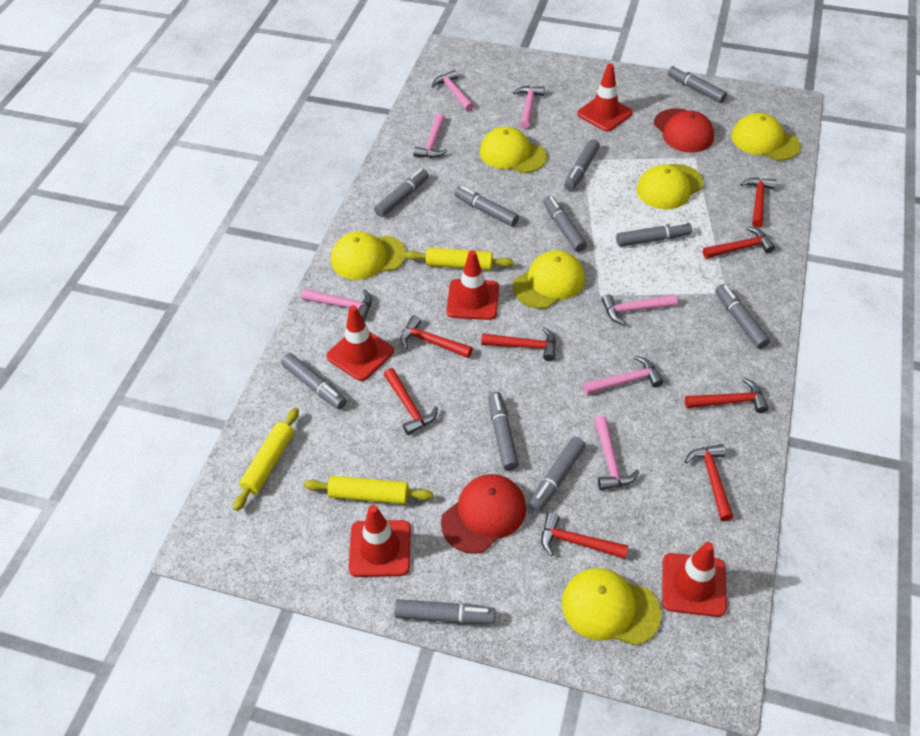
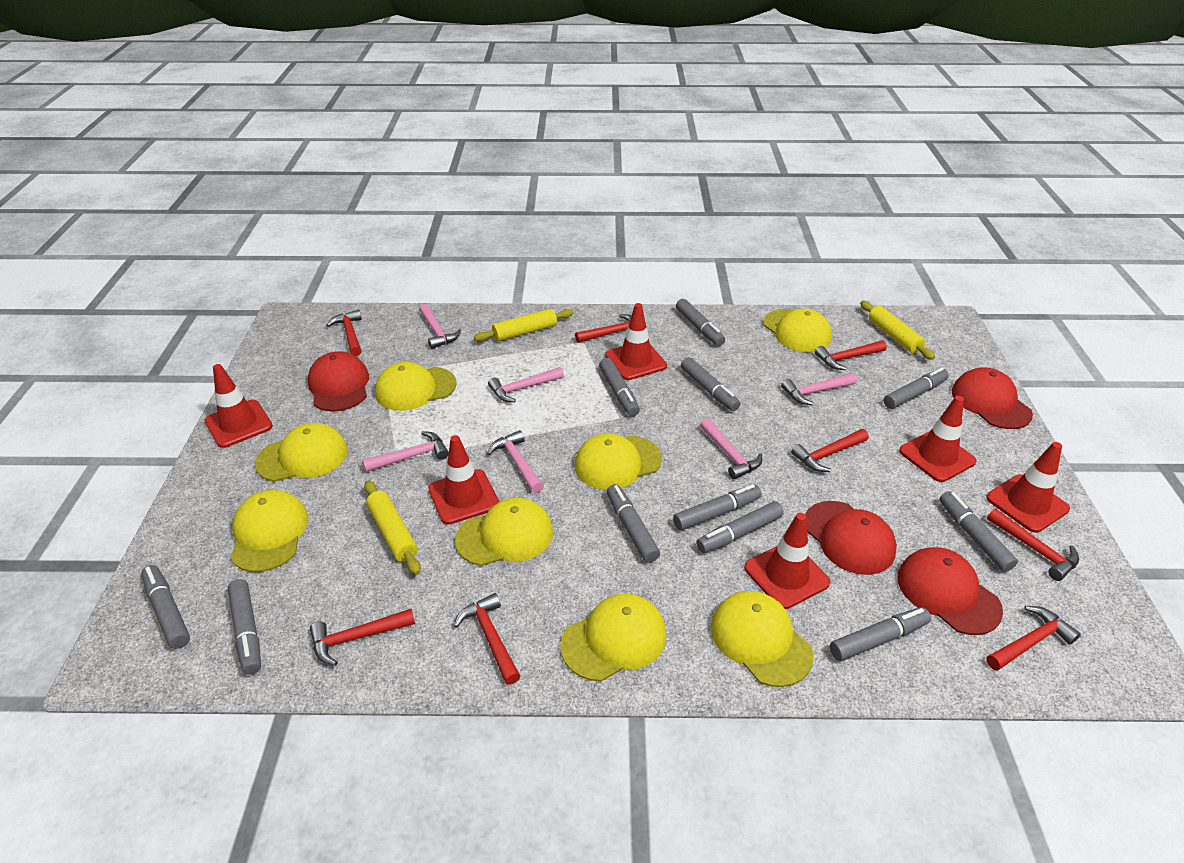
pink hammer: [301,289,372,321] [413,113,447,158] [432,70,474,112] [513,86,545,129] [583,356,664,395] [594,416,639,490] [602,294,678,325] = 7 -> [362,431,449,472] [419,304,461,349] [487,430,544,493] [488,367,564,402] [700,418,762,479] [781,373,857,405] = 6
red cap: [441,474,526,554] [654,108,714,153] = 2 -> [307,351,369,412] [805,501,897,575] [897,547,1003,635] [952,368,1033,429] = 4
red traffic cone: [326,305,394,381] [349,505,411,577] [446,250,499,320] [577,63,632,131] [662,542,727,617] = 5 -> [205,364,273,448] [428,435,499,525] [605,303,667,380] [744,513,830,609] [899,396,977,482] [986,442,1070,533] = 6
yellow cap: [331,231,406,280] [480,126,547,173] [513,250,585,309] [562,568,661,646] [637,164,704,209] [731,113,800,161] = 6 -> [230,490,308,572] [255,423,348,482] [375,362,457,411] [455,498,553,566] [560,594,666,681] [575,433,662,490] [711,591,814,687] [763,309,832,352] = 8

